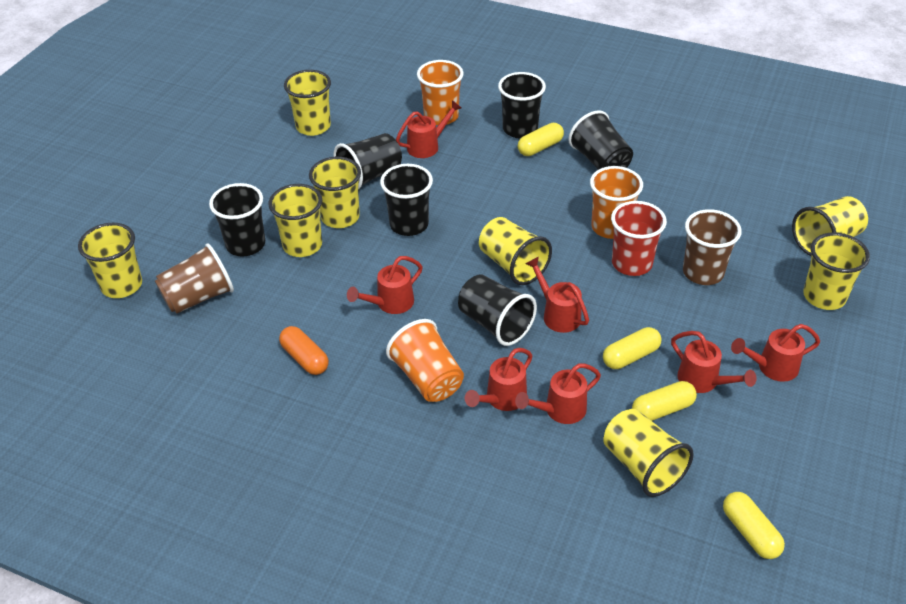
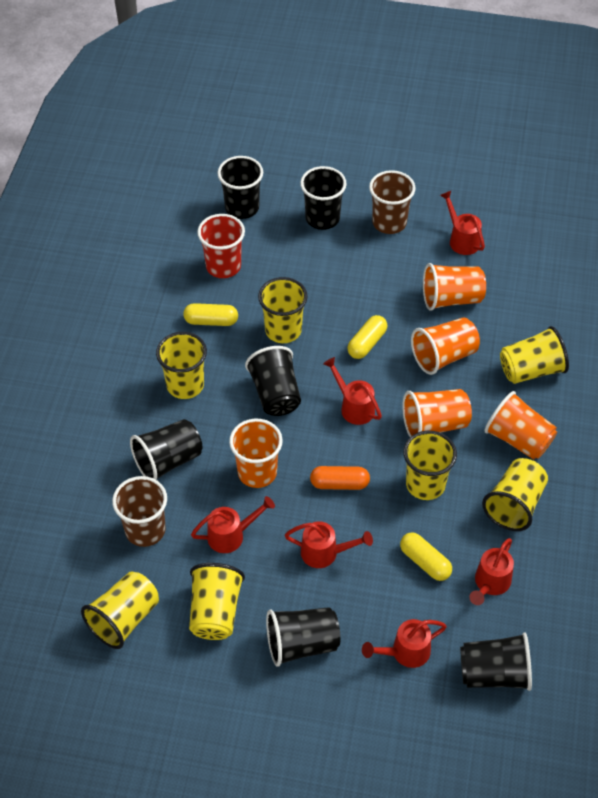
orange cup: [386,319,464,402] [417,60,464,125] [590,166,643,239] = 3 -> [229,419,283,488] [402,389,472,437] [411,317,480,375] [423,263,486,311] [484,391,557,460] = 5
red watering can: [347,256,423,314] [396,100,461,158] [465,348,532,411] [515,363,601,424] [525,257,589,333] [671,331,756,393] [731,324,820,382] = 7 -> [191,496,275,553] [285,521,373,568] [323,357,382,425] [362,619,447,668] [440,191,485,255] [469,538,514,605] = 6
yellow capsule: [518,123,564,156] [603,327,661,369] [632,381,697,421] [723,492,785,559] = 4 -> [183,303,238,326] [347,315,387,359] [400,532,452,581] = 3
yellow cup: [78,223,142,298] [268,184,322,257] [284,70,331,136] [309,157,361,228] [479,217,552,285] [603,409,694,497] [792,196,868,256] [803,232,870,310] = 8 -> [81,571,159,649] [156,332,207,399] [189,563,245,640] [258,277,308,343] [403,431,457,500] [482,458,548,531] [500,326,569,384] = 7

